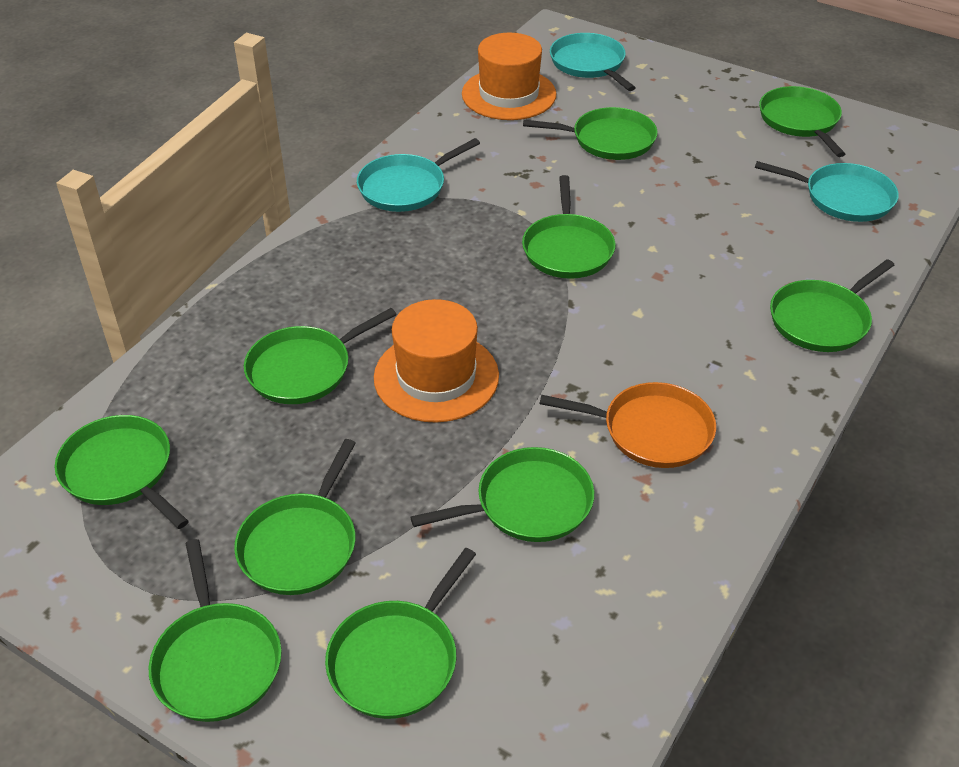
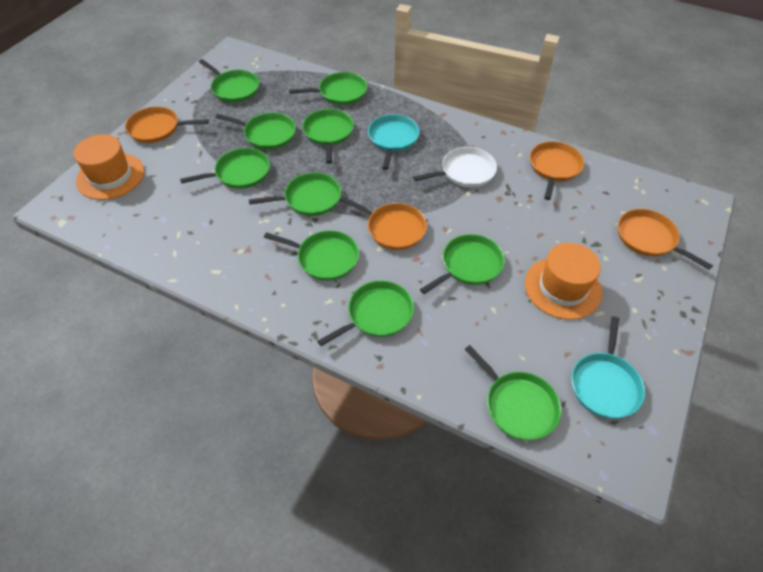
orange pan: [539,382,716,468] = 1 -> [125,107,209,143] [340,196,427,250] [530,141,584,200] [618,209,713,270] = 4
turquoise pan: [357,138,480,212] [550,33,636,91] [755,161,899,222] = 3 -> [368,114,419,170] [572,316,645,419] = 2
white pan: none = 0 -> [413,147,497,187] = 1

